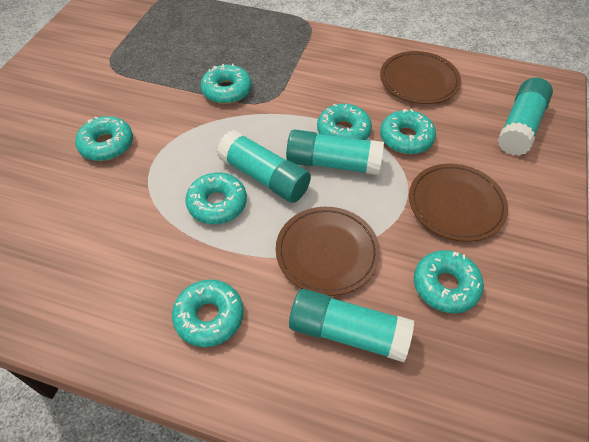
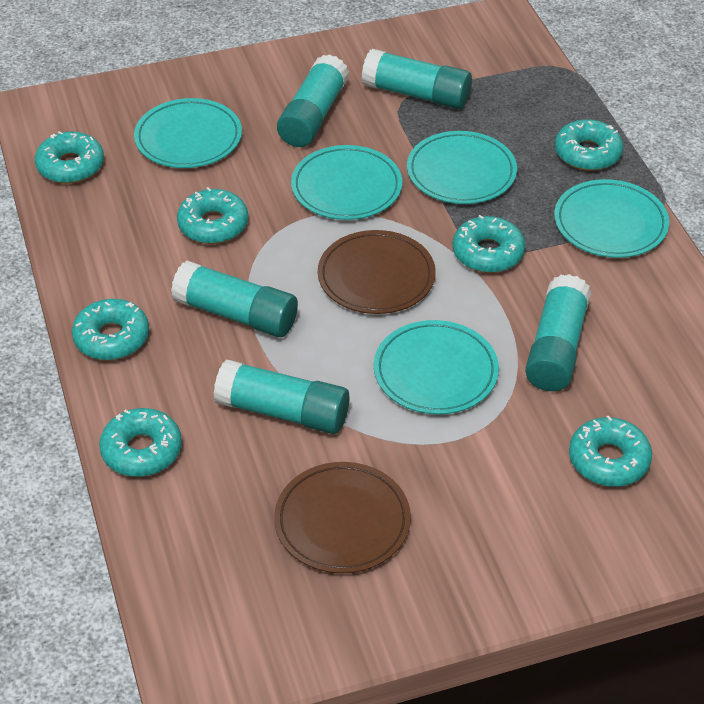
brown plate: [276,207,380,296] [380,51,461,104] [409,163,508,242] = 3 -> [274,462,411,574] [318,230,436,314] = 2
turquoise glue stick: [217,130,311,203] [286,129,384,175] [289,289,414,362] [498,77,553,156] = 4 -> [171,260,298,337] [213,360,349,434] [277,54,349,147] [361,49,472,109] [525,274,591,391] = 5
turquoise plate: none = 0 -> [134,98,242,168] [291,145,402,220] [374,320,499,414] [407,131,517,204] [554,179,669,258] = 5

